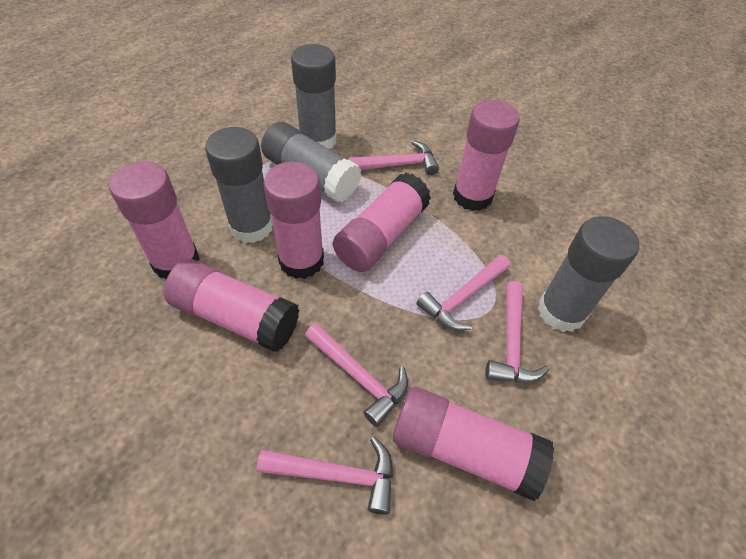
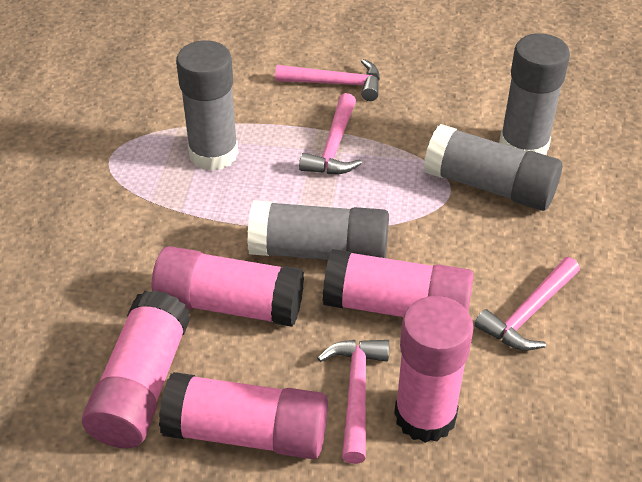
pink glue stick: [109,161,200,279] [164,259,299,352] [263,162,324,279] [333,173,431,272] [393,387,554,501] [453,100,520,211] = 6 -> [82,290,190,448] [151,246,304,327] [159,372,328,459] [322,249,474,317] [394,296,474,443] = 5
pink hammer: [257,437,393,515] [305,323,408,427] [348,140,439,175] [416,255,510,330] [485,281,549,383] = 5 -> [275,59,380,101] [299,93,362,174] [317,340,389,464] [475,257,580,351] = 4

